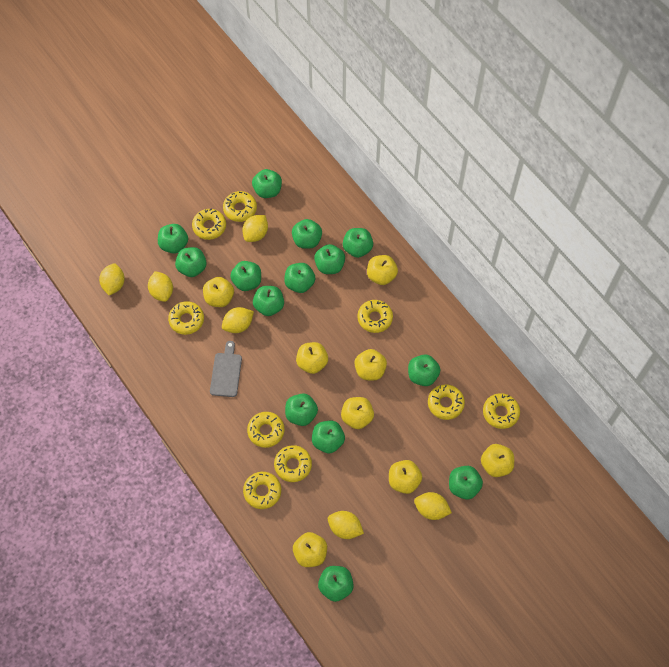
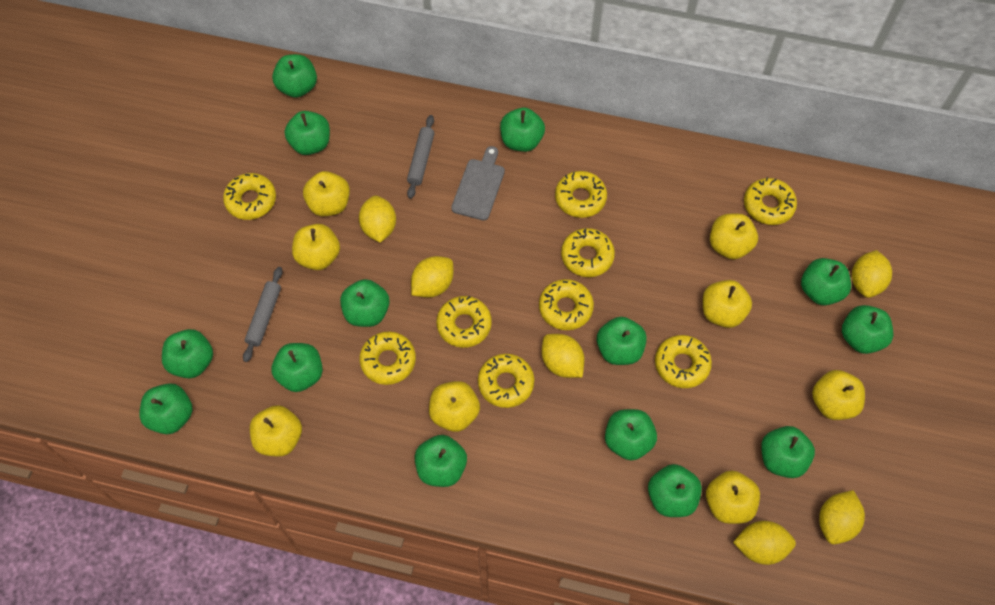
grey rolling pin: none = 0 -> [243,267,283,362] [407,115,435,199] = 2

